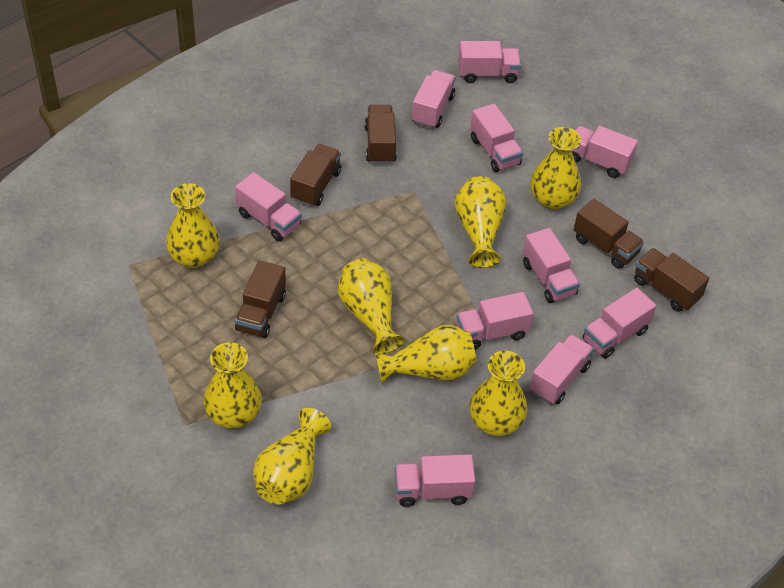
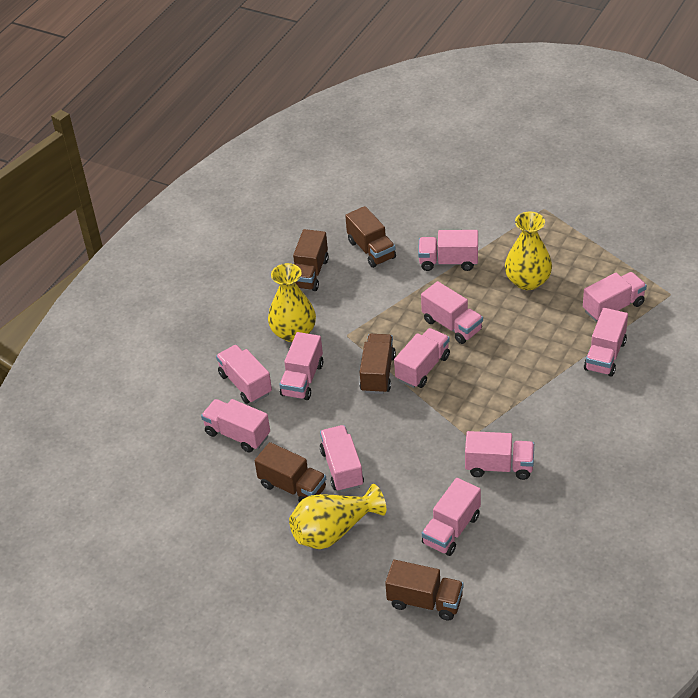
pink truck: [235,172,302,241] [395,454,475,507] [412,70,456,129] [456,292,533,350] [458,41,521,83] [470,103,523,172] [523,228,580,303] [530,334,594,404] [571,126,638,178] [583,288,656,359] = 10 -> [201,399,270,453] [216,345,272,404] [279,332,323,400] [320,425,364,492] [394,328,450,388] [418,230,478,271] [421,281,483,344] [422,478,481,556] [465,431,534,480] [583,272,647,322] [584,308,628,376] = 11
yellow vase: [166,183,220,268] [203,342,262,429] [253,408,331,505] [337,258,405,354] [375,325,476,384] [455,176,506,268] [470,351,527,436] [530,127,581,210] = 8 -> [268,263,316,342] [289,484,386,549] [505,211,552,290] = 3

